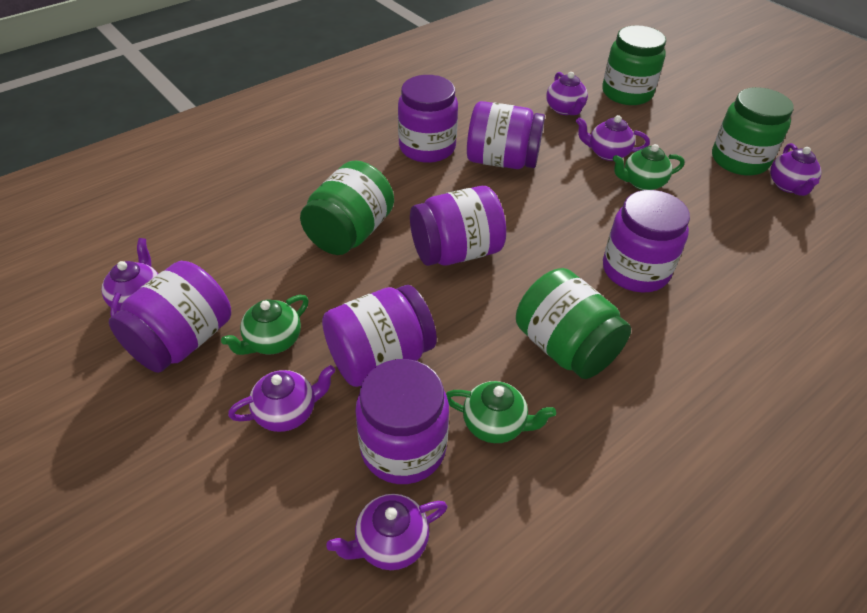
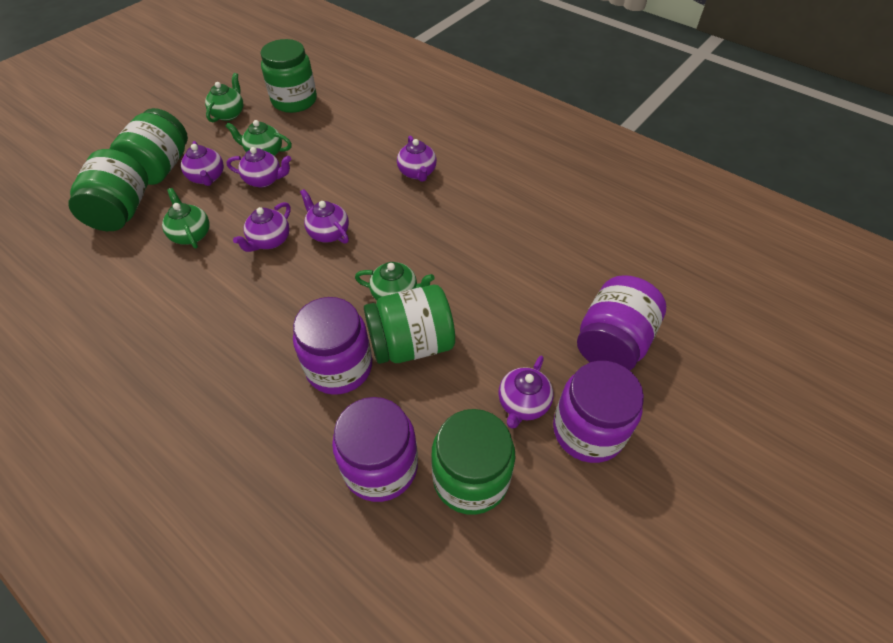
green jar: [300,160,394,255] [516,268,631,379] [602,25,666,105] [712,87,793,175] = 4 -> [69,149,148,231] [110,108,188,185] [260,39,317,113] [364,285,455,364] [431,409,515,515] = 5
green teapot: [221,295,309,355] [446,381,556,443] [613,144,685,190] = 3 -> [162,188,210,248] [205,73,243,122] [225,120,292,156] [355,262,435,300] = 4
purple jar: [109,261,231,373] [322,285,437,387] [355,359,449,484] [398,75,458,163] [410,186,506,266] [467,101,545,169] [603,190,690,292] = 7 -> [293,297,372,395] [332,397,418,502] [553,361,644,463] [577,275,666,371] = 4

